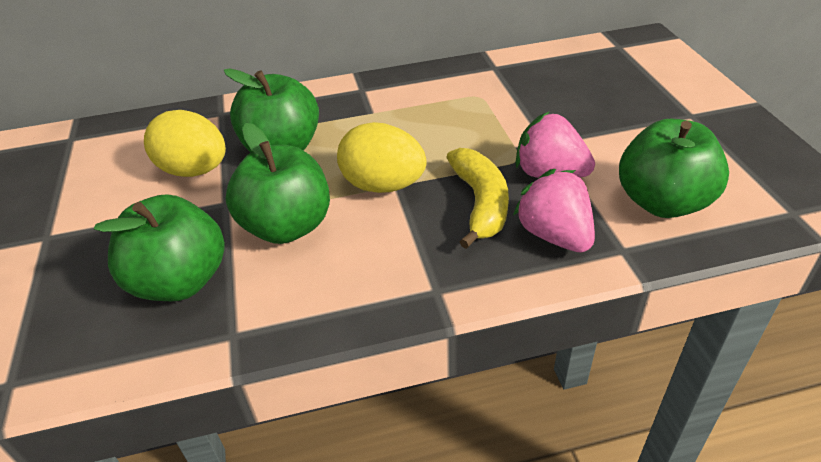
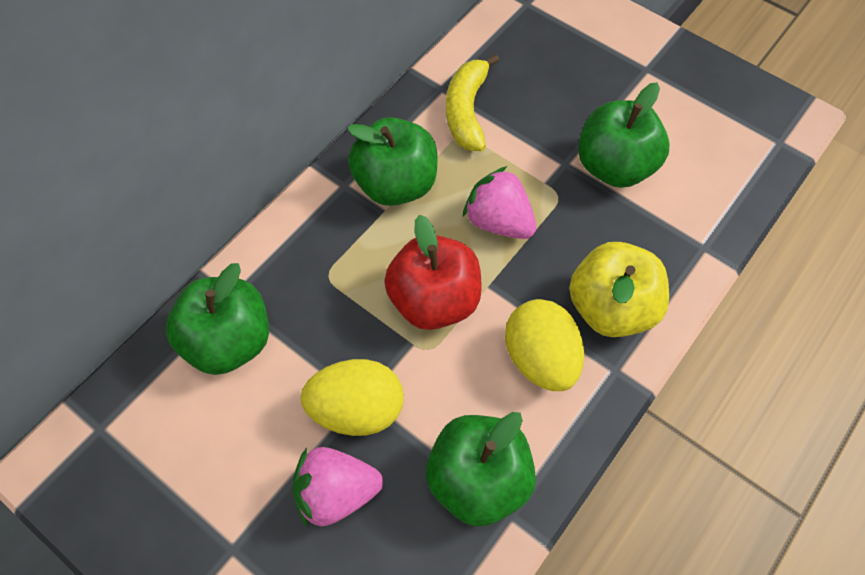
red apple: none = 0 -> [384,214,482,330] = 1
yellow apple: none = 0 -> [569,242,669,337] = 1

